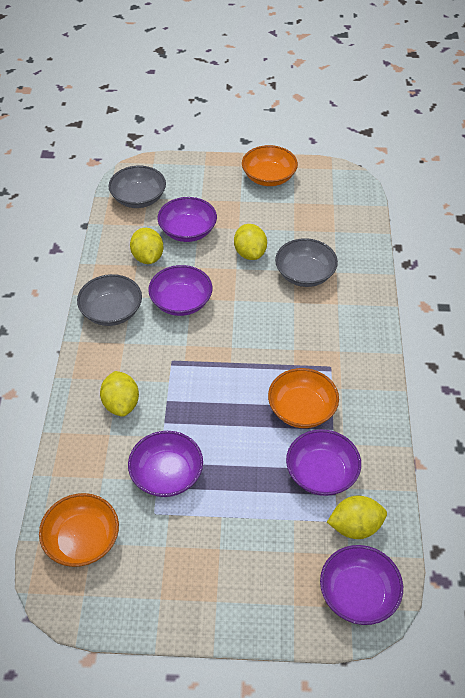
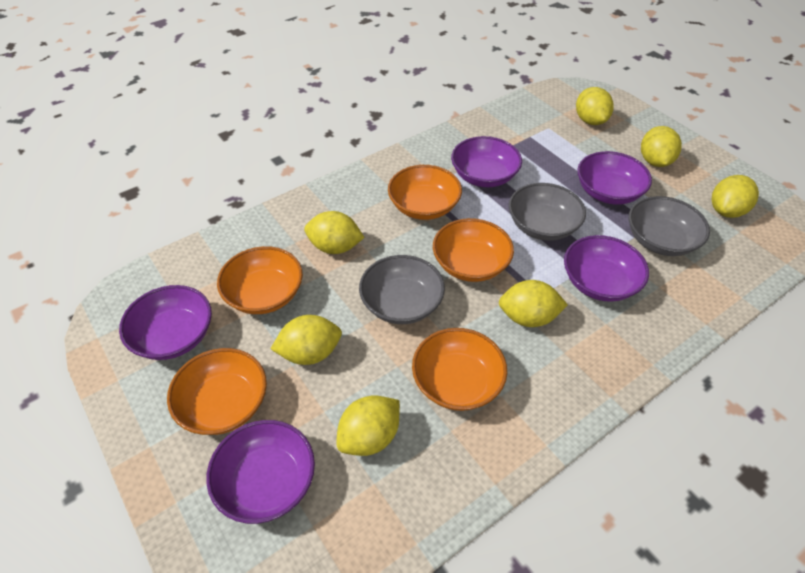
orange bowl: [39,493,119,567] [242,145,298,186] [268,368,339,428] = 3 -> [167,348,267,435] [217,246,303,314] [388,165,462,220] [412,328,507,411] [433,218,514,282] = 5
yellow lemon: [100,371,139,417] [130,228,163,264] [234,224,267,260] [327,495,387,539] = 4 -> [271,315,342,365] [304,211,365,254] [336,395,400,456] [499,280,568,327] [576,87,614,125] [641,126,682,167] [712,175,759,218] = 7

